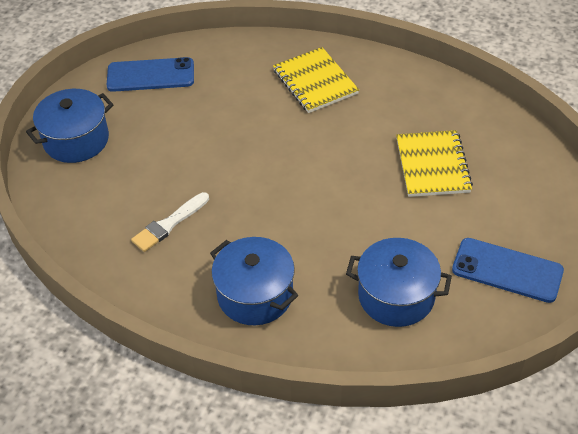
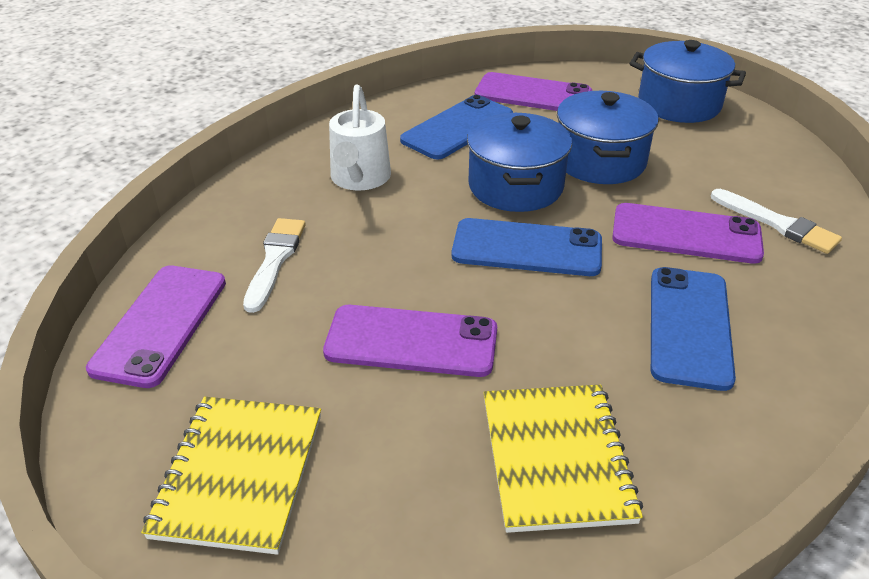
blue phone: [107,57,194,92] [452,238,564,303] = 2 -> [400,95,513,160] [452,218,602,276] [651,267,736,391] = 3
purple phone: none = 0 -> [86,265,226,388] [323,305,497,377] [475,72,592,111] [612,203,764,264] = 4
white brush: [131,192,209,252] = 1 -> [243,218,306,313] [711,189,842,254] = 2
white watering can: none = 0 -> [329,85,391,191] = 1

